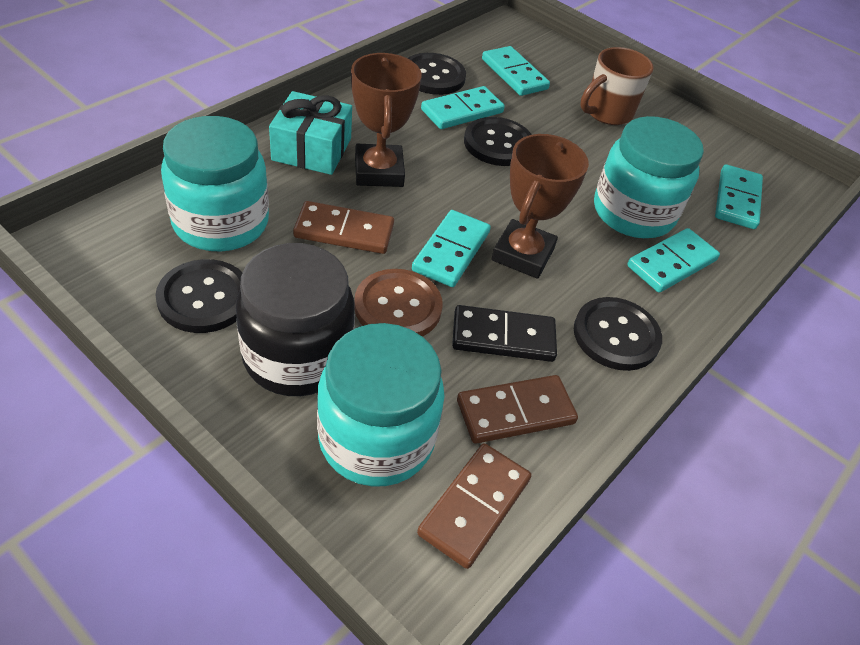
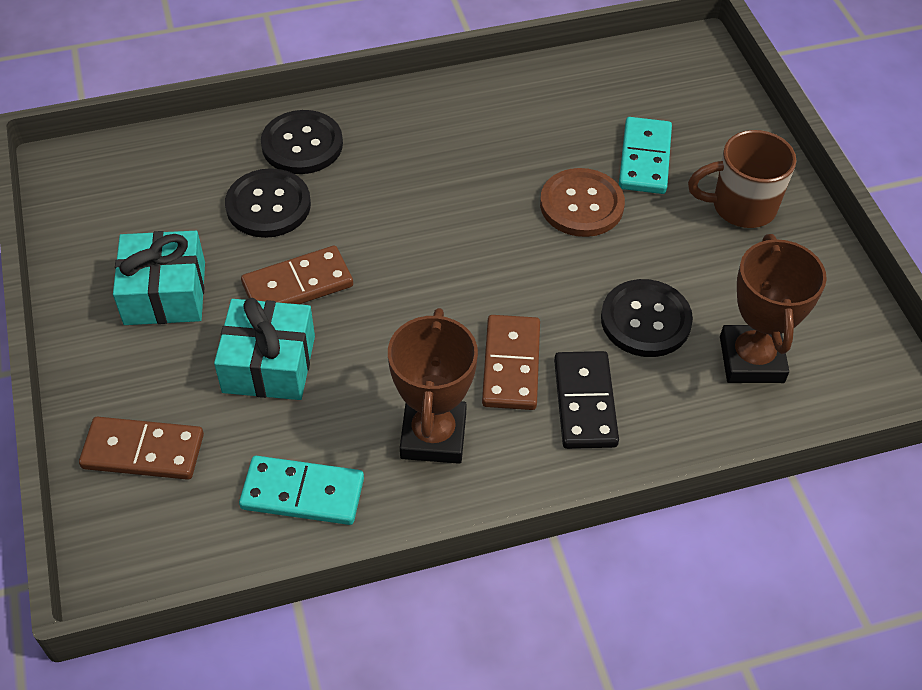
black button: [156,259,242,333] [408,53,466,95] [464,117,532,166] [574,297,662,371] = 4 -> [225,168,311,238] [261,110,343,174] [601,279,693,357] = 3
black jar: [236,243,355,396] = 1 -> none = 0
turquoise domino: [412,210,491,287] [421,86,505,129] [482,46,550,96] [627,228,720,293] [715,164,763,229] = 5 -> [239,456,364,525] [619,117,672,194] = 2
turquoise gift: [269,91,352,175] = 1 -> [113,231,205,325] [214,298,315,400] = 2
turquoise jar: [161,116,269,251] [317,323,445,486] [594,116,704,238] = 3 -> none = 0

